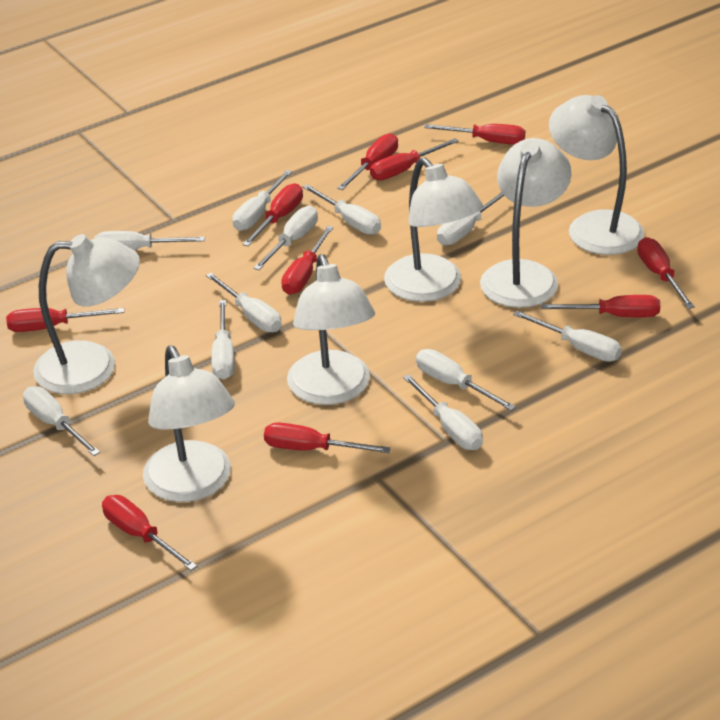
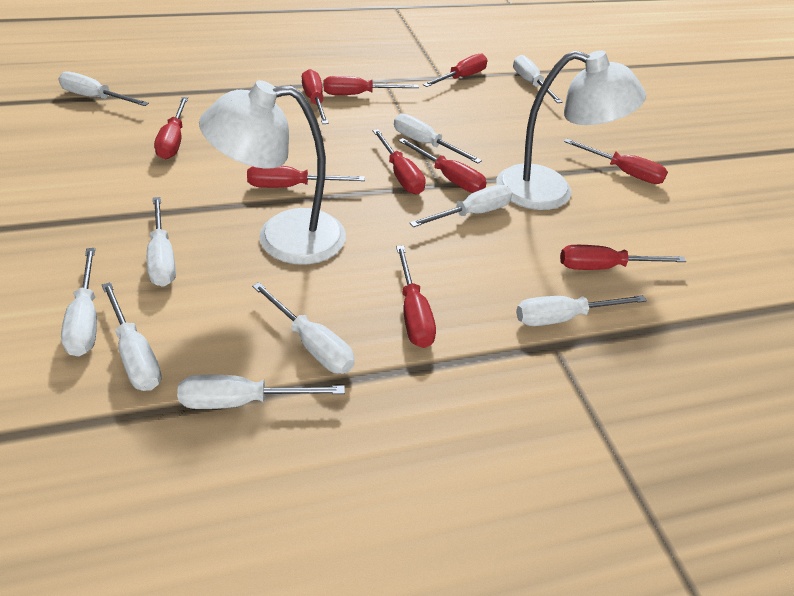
white lamp: [33,234,140,394] [143,345,235,502] [287,254,375,405] [384,157,483,302] [480,138,572,308] [549,95,644,255] = 6 -> [199,80,346,265] [496,50,646,210] = 2
white screwdriver: [23,386,100,456] [95,231,205,250] [206,272,282,332] [211,300,235,380] [232,170,292,231] [253,206,318,270] [303,184,381,235] [403,374,483,450] [416,349,516,411] [437,192,504,245] [513,310,622,362] = 11 -> [58,71,149,106] [61,248,97,356] [102,282,162,391] [147,197,176,287] [177,375,345,409] [252,282,355,374] [394,114,482,163] [410,185,512,227] [513,55,563,103] [516,295,647,326] = 10

